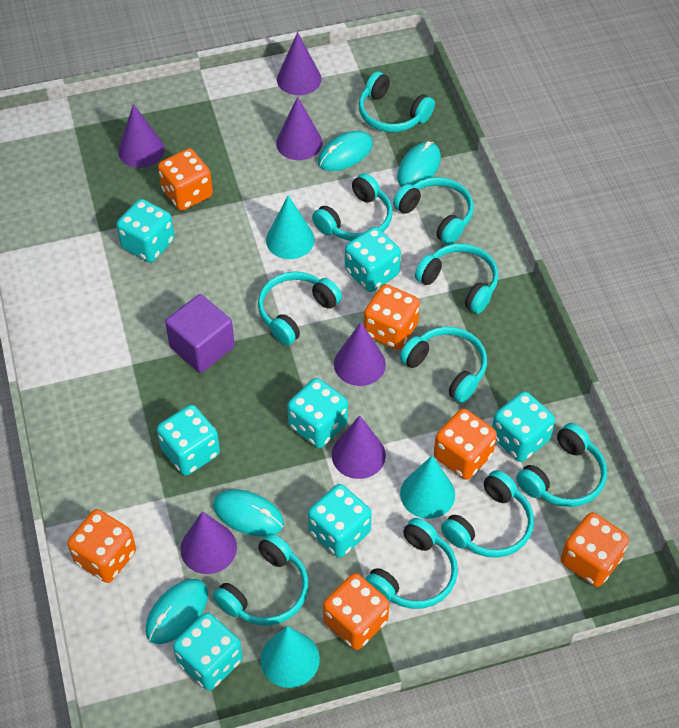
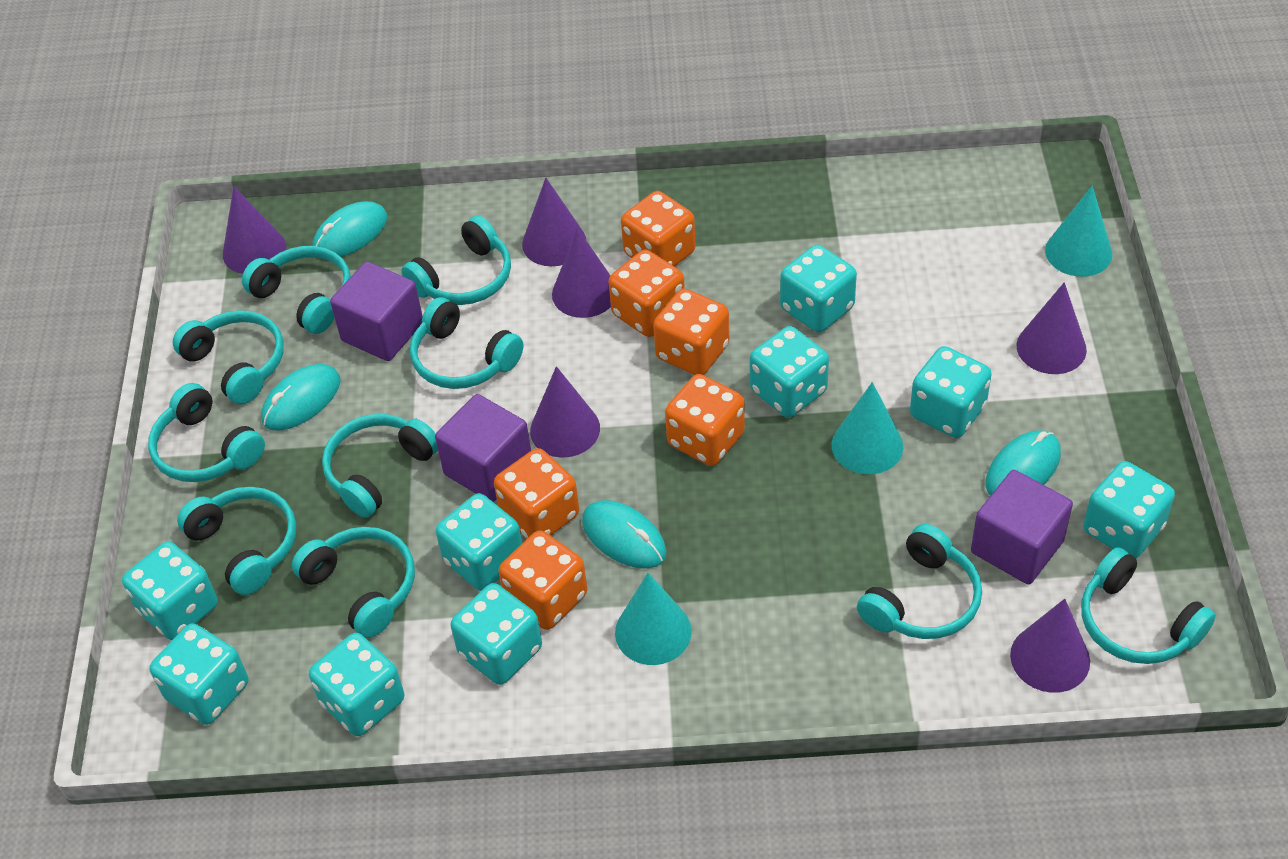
purple cube: [165,294,235,373] = 1 -> [330,262,423,361] [435,394,531,502] [971,470,1073,584] = 3
turquoise dice: [116,199,175,263] [157,405,220,476] [173,612,243,691] [287,378,348,448] [308,484,372,558] [345,227,401,292] [492,391,555,462] = 7 -> [122,542,218,640] [149,623,248,725] [309,633,404,736] [436,493,522,591] [450,583,542,685] [750,326,829,417] [780,245,857,332] [910,346,992,438] [1083,461,1175,559] = 9

